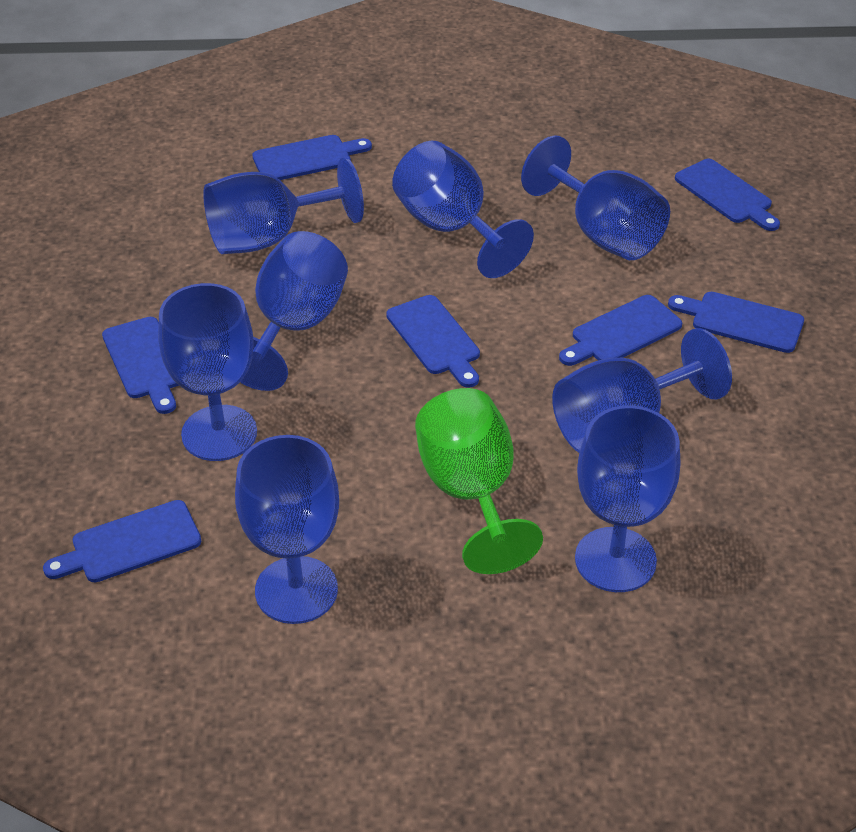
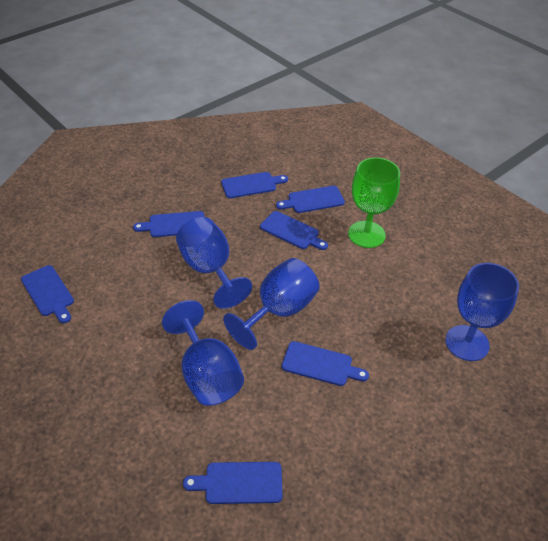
blue goblet: [158,283,257,461] [203,157,364,254] [235,435,339,624] [240,231,348,391] [392,141,534,278] [521,136,670,260] [552,328,732,453] [575,405,680,592] = 8 -> [162,300,244,406] [176,217,252,309] [223,258,320,350] [445,263,519,361] = 4

